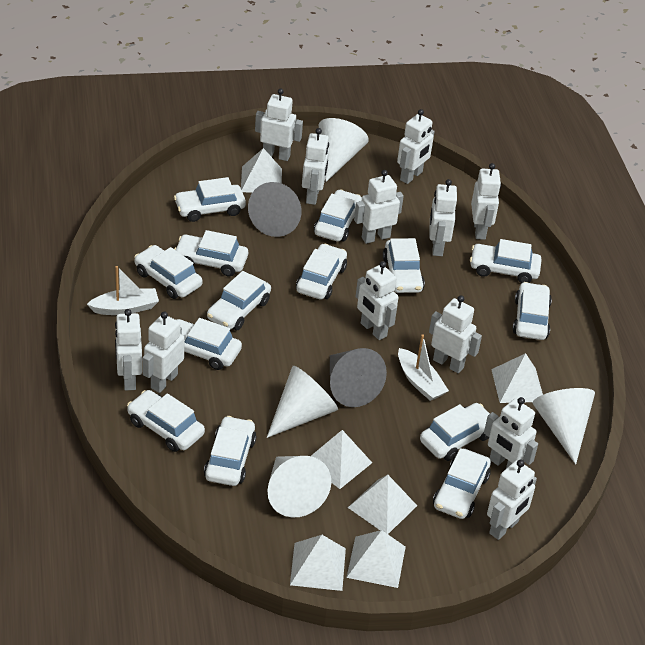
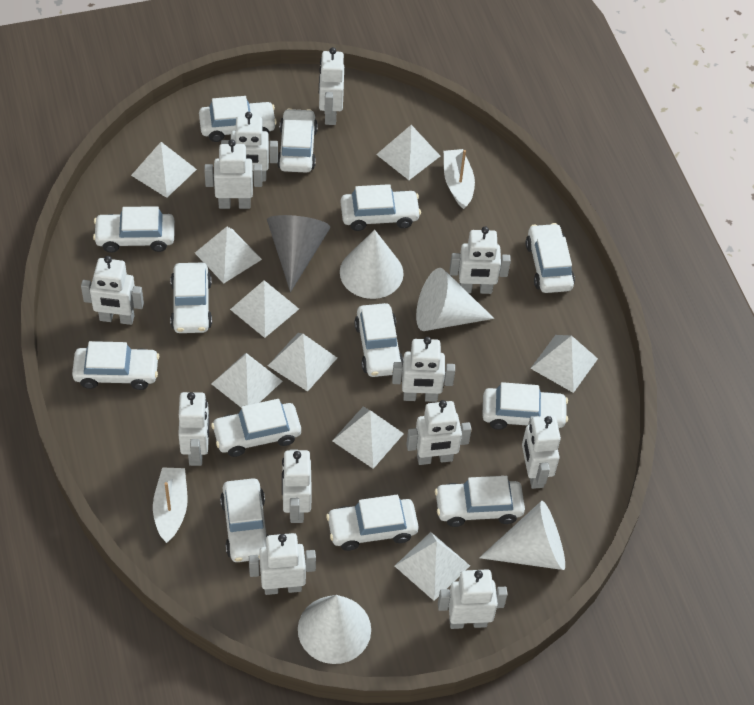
grey cone: [248,182,302,237] [330,348,387,407] = 2 -> [267,215,330,292] = 1
white car: [127,390,205,452] [134,245,202,299] [174,177,246,222] [174,230,248,276] [176,318,242,370] [204,416,256,486] [207,271,271,330] [296,244,347,299] [314,189,362,242] [383,238,425,293] [420,403,490,461] [433,448,491,519] [470,239,542,283] [512,282,552,340] = 14 -> [72,341,159,390] [93,206,175,253] [170,263,212,333] [199,96,277,142] [211,399,301,457] [220,478,268,562] [277,108,318,173] [326,495,419,551] [341,184,421,231] [354,303,403,377] [435,476,525,527] [482,382,568,430] [526,223,575,293] = 13
white pyramid: [241,148,282,193] [290,535,346,591] [311,430,372,489] [346,530,406,588] [348,475,417,534] [491,353,543,403] = 6 -> [131,142,197,198] [195,227,262,284] [211,353,283,407] [230,280,299,338] [268,333,337,392] [332,407,404,469] [376,125,440,180] [395,532,470,601] [530,335,598,393] = 9

